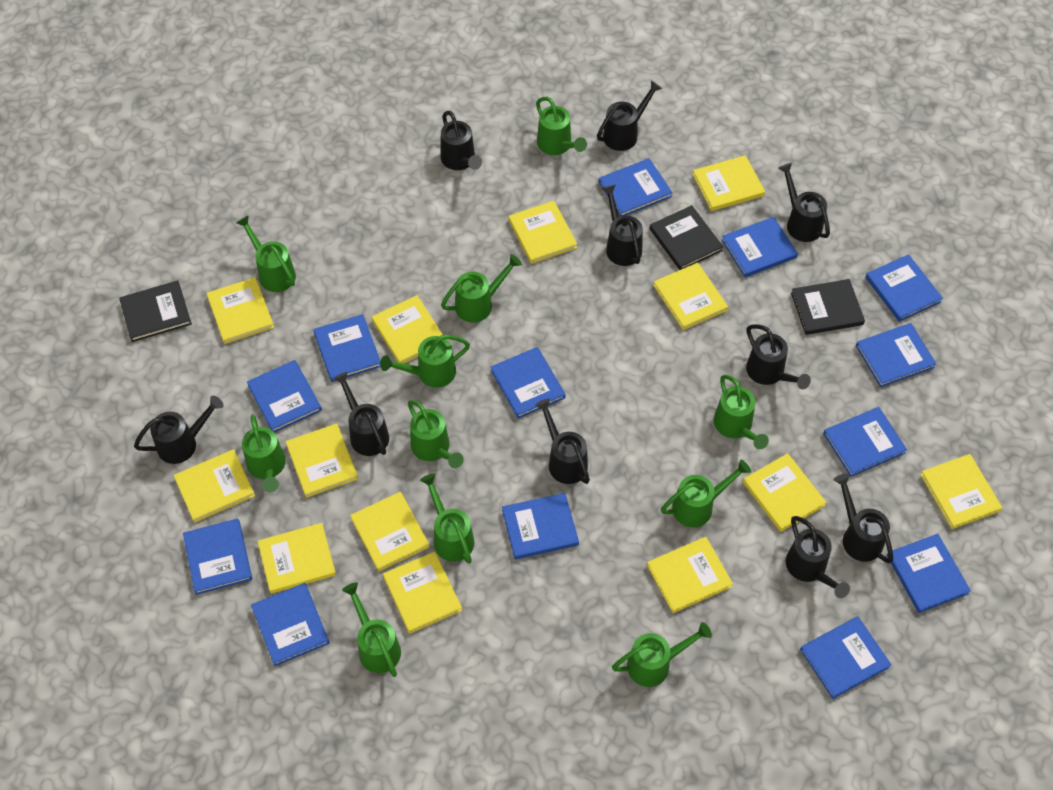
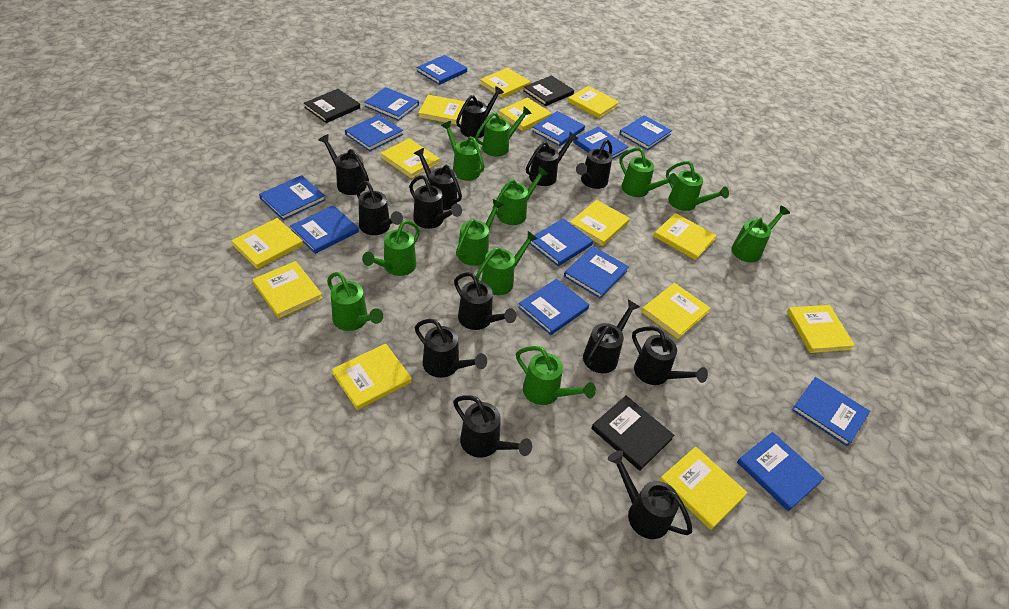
black watering can: [134,396,224,464] [333,372,389,456] [440,111,482,170] [535,399,590,484] [597,80,662,151] [601,185,643,266] [746,324,811,389] [778,163,830,242] [786,516,850,598] [833,474,893,563] = 10 -> [319,134,369,195] [356,181,403,235] [409,175,462,229] [413,148,462,210] [415,319,487,378] [453,395,532,458] [454,272,517,330] [456,86,504,138] [526,132,578,186] [576,139,612,189] [583,300,640,373] [608,450,692,539] [632,326,708,385] = 13

